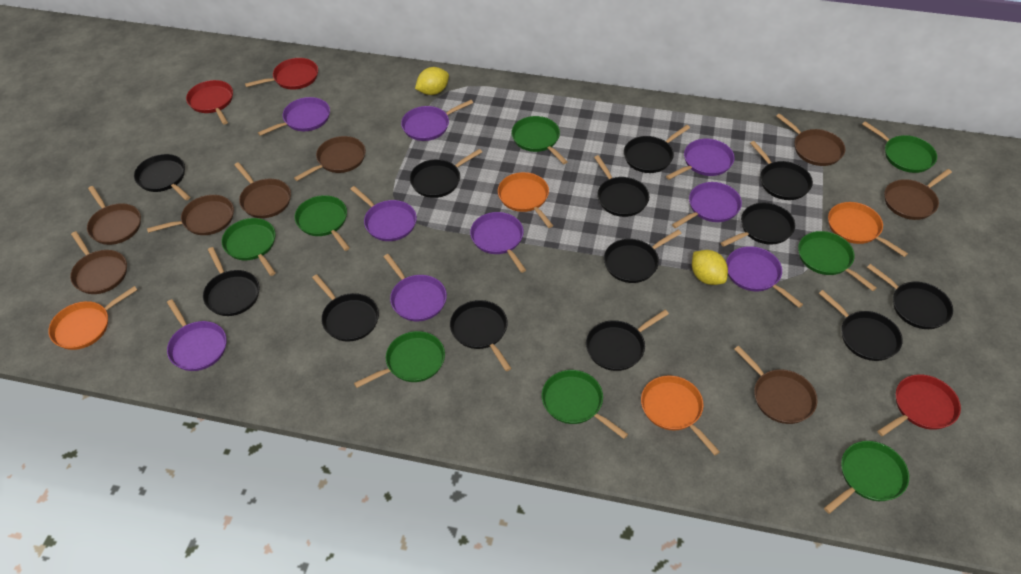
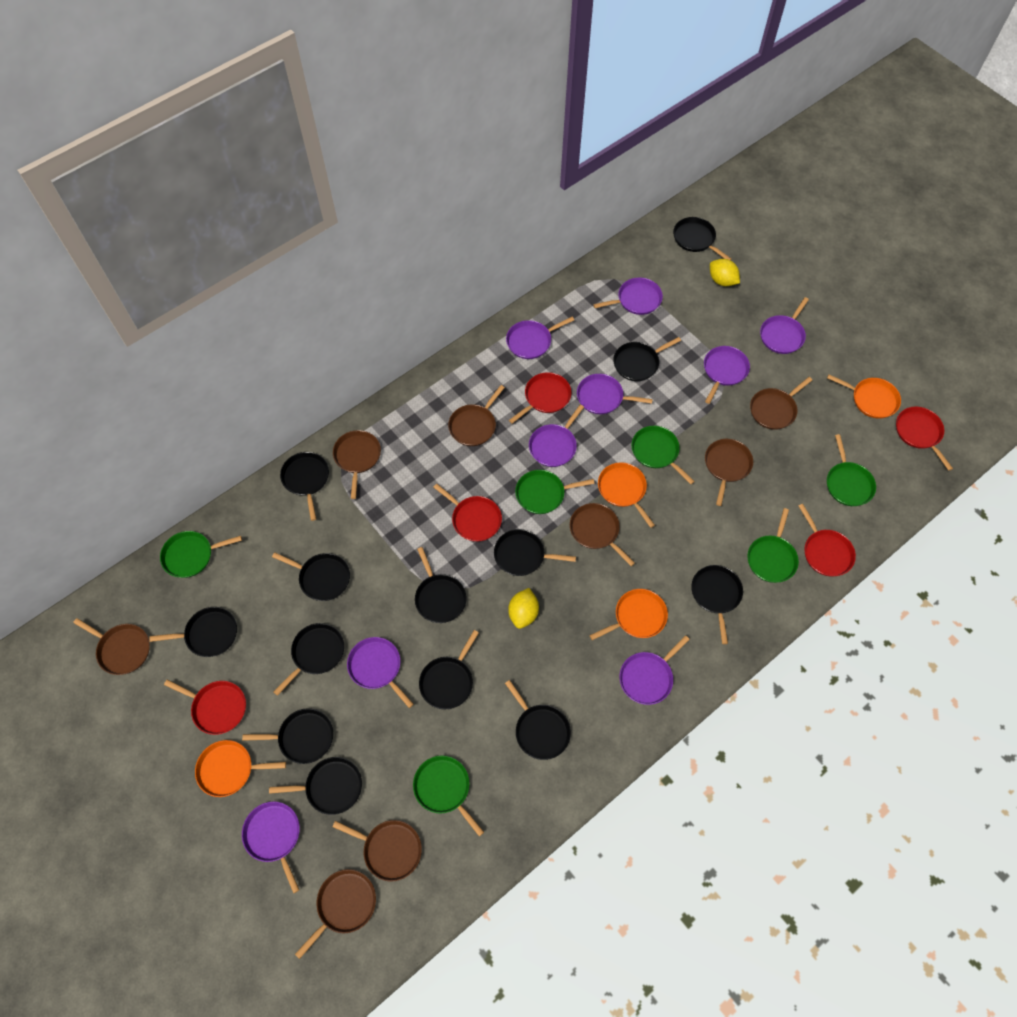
green pan: [221,218,276,276] [295,195,350,251] [354,331,445,388] [511,116,568,164] [541,370,628,439] [798,231,877,291] [824,441,909,514] [862,121,937,173] = 8 -> [160,531,242,578] [413,755,484,836] [515,470,595,514] [631,426,695,484] [748,508,799,583] [827,434,876,506] = 6
red pan: [186,80,233,125] [245,58,318,90] [877,374,961,436] = 3 -> [164,680,246,735] [433,484,502,542] [509,372,571,424] [799,504,856,576] [896,406,953,471] = 5

